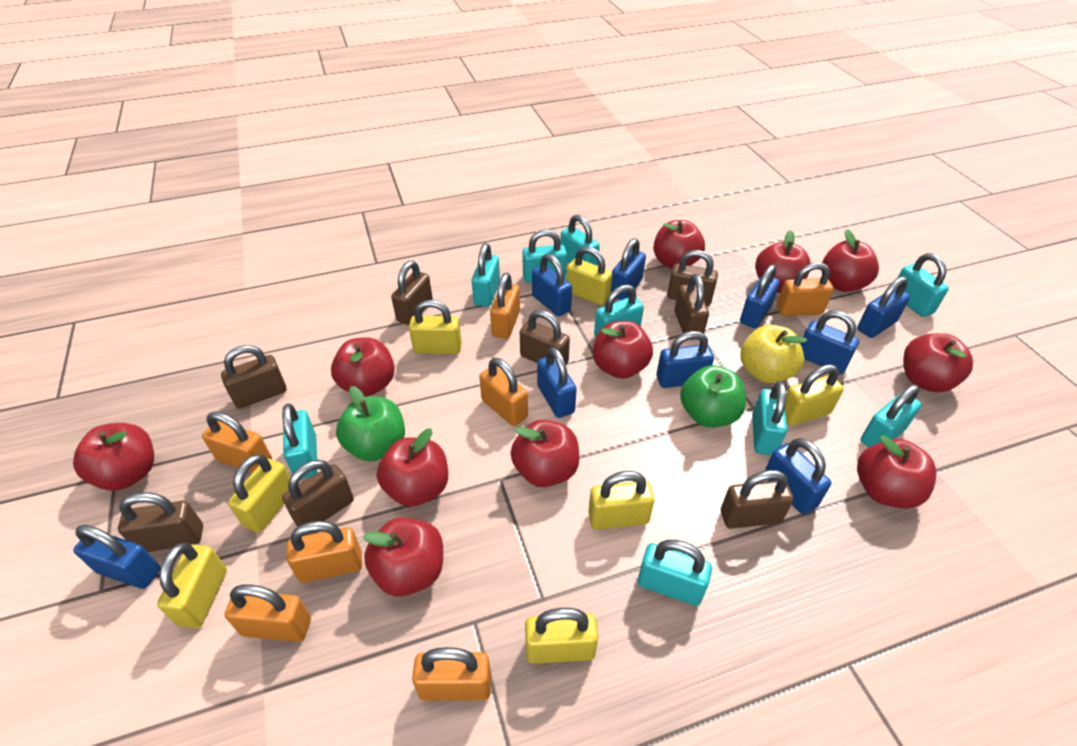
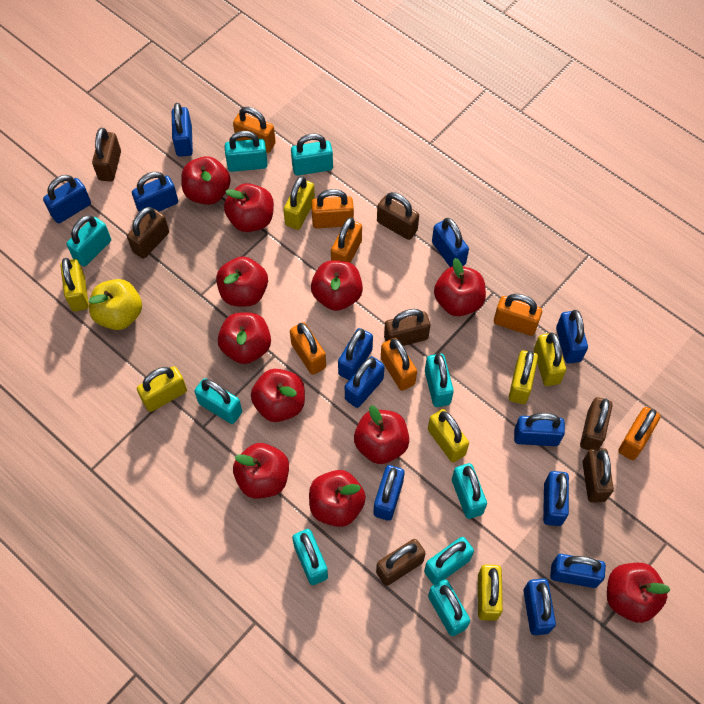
blue padlock: [73,525,160,589] [532,254,572,316] [537,347,577,418] [611,238,646,300] [656,331,714,388] [740,264,780,328] [765,438,831,515] [800,310,859,374] [857,276,910,338] = 9 -> [43,175,91,223] [132,172,178,218] [172,103,193,157] [338,328,373,380] [345,356,384,408] [373,465,404,521] [432,218,469,267] [514,413,565,446] [523,578,556,635] [543,471,569,526] [550,554,606,588] [556,310,588,364] = 12
brown padlock: [118,492,203,552] [221,345,287,409] [282,460,354,527] [391,261,433,325] [520,310,570,365] [667,250,718,306] [674,274,709,340] [721,470,794,529] = 8 -> [92,128,121,182] [127,207,169,259] [376,539,426,586] [377,192,419,240] [384,309,430,346] [580,397,613,450] [582,448,614,503] = 7
green apple: [336,386,405,462] [680,365,746,427] = 2 -> none = 0

